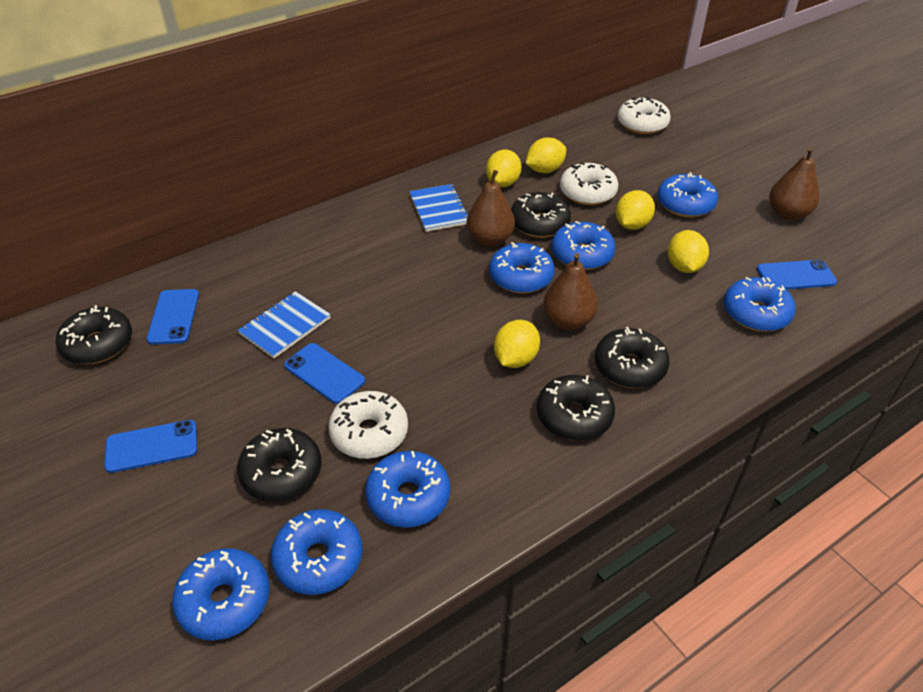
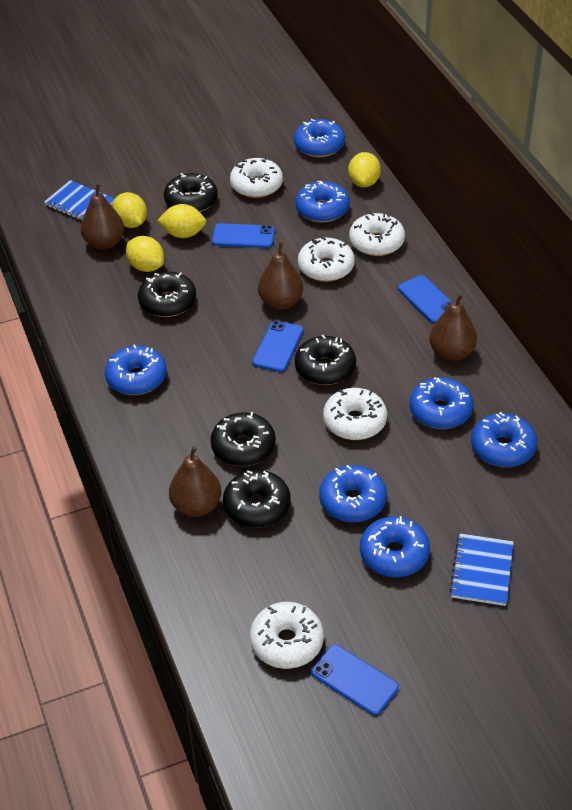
brown pear: [467,170,515,247] [543,253,598,330] [769,147,819,221] = 3 -> [81,183,124,250] [169,446,222,517] [258,242,303,310] [429,294,477,361] = 4
white donut: [328,391,408,459] [560,162,618,205] [618,96,671,134] = 3 -> [230,157,283,198] [250,602,324,669] [298,237,355,282] [323,388,387,440] [349,212,405,256] = 5
yellow lemon: [486,149,521,187] [494,320,540,368] [526,137,566,173] [616,190,655,230] [668,230,709,273] = 5 -> [112,192,147,228] [126,236,164,272] [157,204,206,238] [348,152,381,187] = 4

